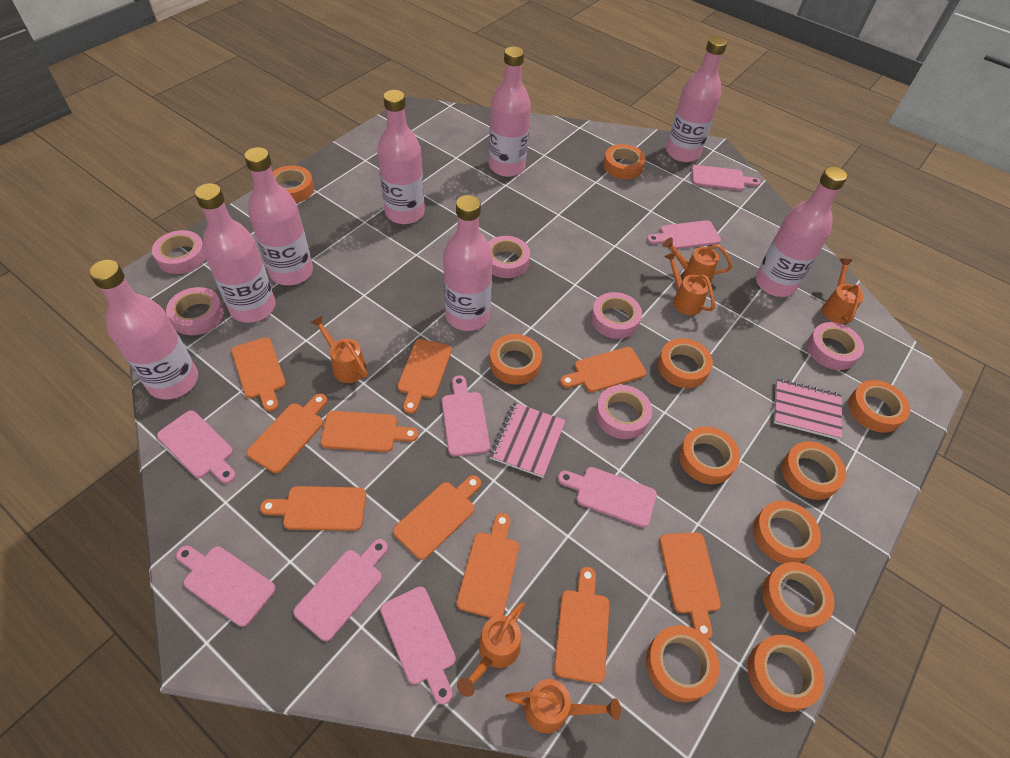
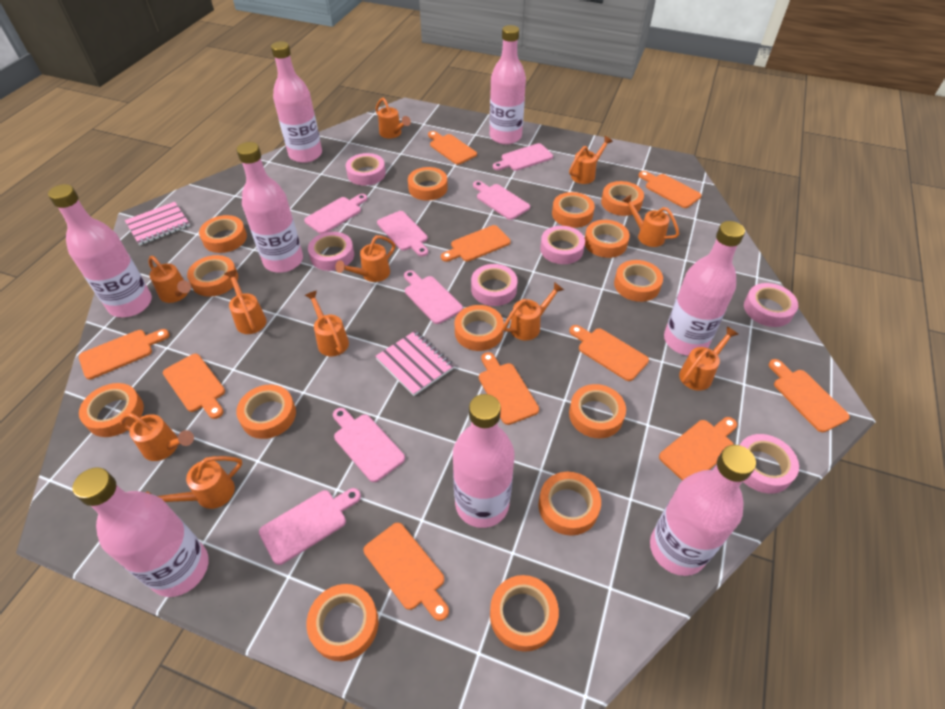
orange tape: [273,165,314,203] [490,334,542,385] [603,144,645,179] [646,625,719,702] [658,338,713,388] [679,427,740,484] [747,635,824,712] [753,501,821,564] [762,562,835,632] [782,441,846,500] [848,380,910,433] = 11 -> [79,383,144,437] [187,255,238,297] [199,215,247,253] [236,385,296,439] [306,584,379,661] [408,167,448,201] [455,305,504,351] [490,575,559,652] [538,472,601,536] [552,192,595,228] [569,384,626,438] [585,220,630,258] [601,181,644,216] [614,260,663,302] = 14
orange watering can: [310,316,368,383] [457,602,525,697] [505,679,621,733] [662,237,732,283] [664,252,715,315] [822,258,864,324] = 6 -> [120,413,194,461] [146,456,242,509] [149,256,191,303] [225,270,267,334] [305,290,349,356] [335,235,395,282] [376,97,411,139] [503,282,564,341] [569,136,613,184] [622,194,679,247] [679,327,739,391] = 11
pink cutting board: [157,410,236,484] [176,546,276,627] [293,539,388,641] [380,586,456,705] [442,375,490,456] [558,467,657,528] [647,220,721,249] [692,165,761,191] = 8 -> [259,488,361,565] [304,194,367,234] [333,408,405,482] [377,211,428,257] [404,270,463,324] [473,181,530,220] [493,143,553,171] = 7

